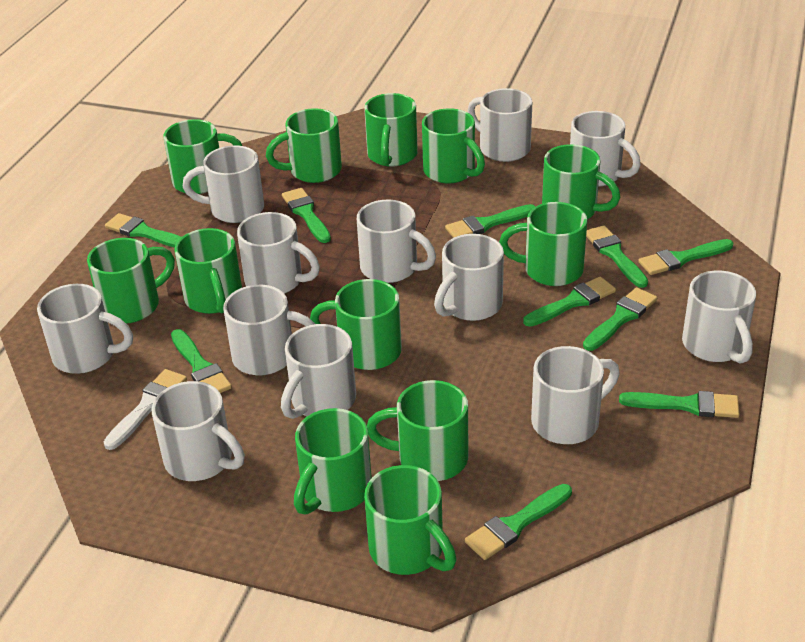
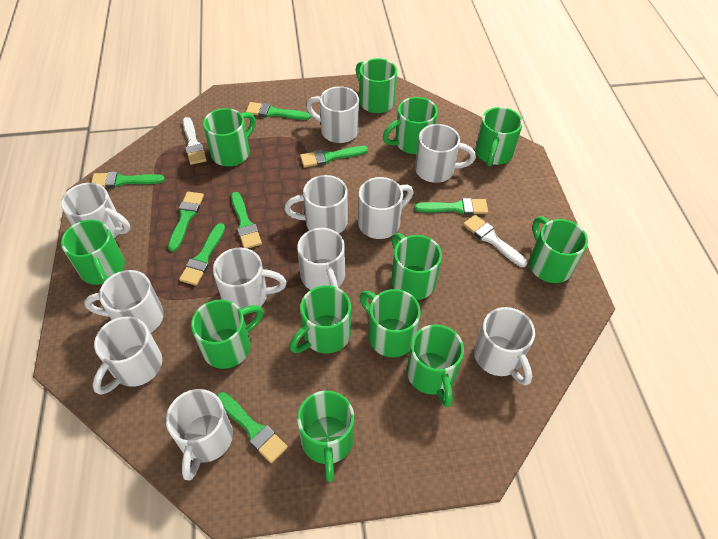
green brush: [105,213,181,248] [171,329,232,393] [282,188,331,243] [445,204,536,238] [465,484,572,560] [523,277,616,327] [583,287,657,351] [586,225,648,288] [619,391,740,418] [638,239,733,275] = 10 -> [91,172,165,188] [168,192,204,252] [179,223,225,286] [217,392,288,463] [231,192,262,249] [246,102,311,120] [300,146,368,167] [415,198,488,215] = 8
white brush: [104,369,187,450] = 1 -> [183,117,207,165] [463,215,527,267] = 2
white mug: [37,284,133,374] [152,381,245,481] [182,145,264,223] [223,285,315,376] [237,212,320,294] [281,324,356,419] [357,200,436,283] [434,234,504,321] [468,88,532,162] [531,346,620,444] [570,111,641,187] [682,271,756,364] = 12 -> [61,183,131,239] [84,270,164,333] [92,316,162,395] [166,389,233,480] [213,247,287,309] [284,175,348,233] [297,228,345,290] [306,86,359,143] [358,177,413,239] [415,124,476,183] [474,307,535,386] = 11

